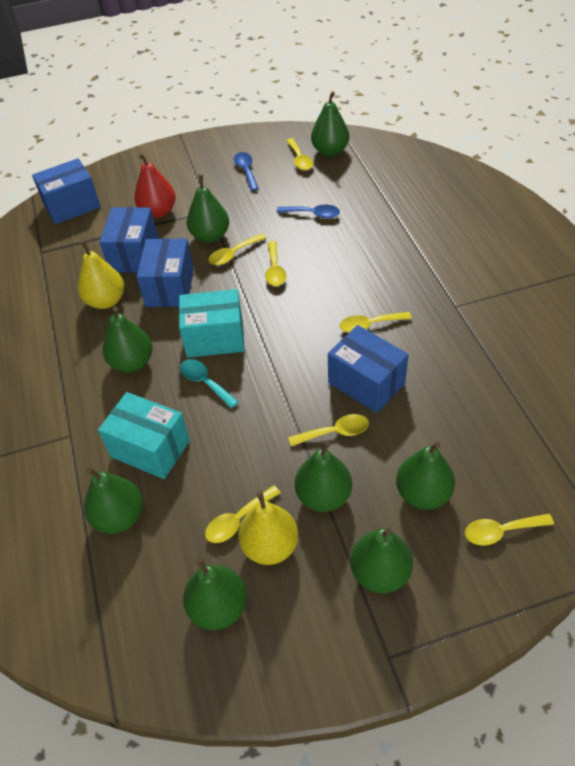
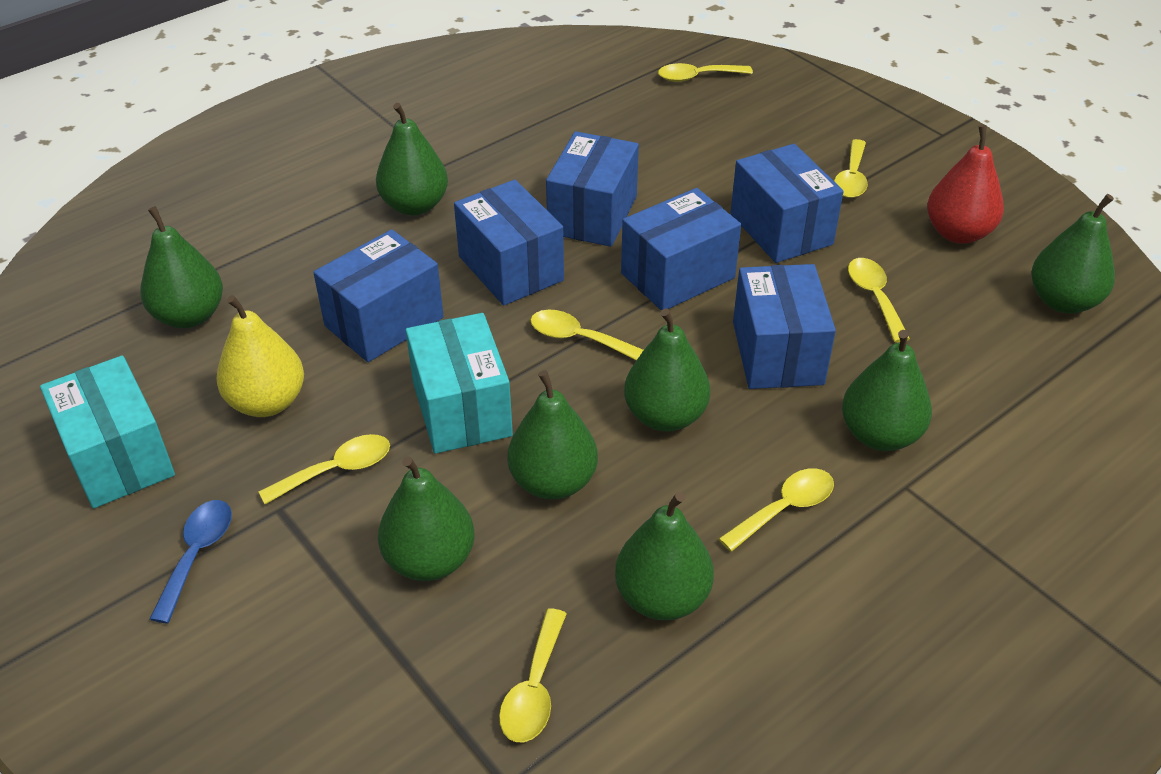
blue box: [32,158,101,224] [99,207,158,273] [137,238,194,307] [328,325,409,413] = 4 -> [313,229,444,362] [454,180,564,305] [546,131,639,247] [621,188,741,311] [731,144,844,263] [733,264,836,389] = 6
blue spoon: [234,152,259,191] [277,205,340,218] = 2 -> [150,500,232,624] = 1
turquoise spoon: [180,359,239,408] = 1 -> none = 0
yellow pear: [78,241,124,309] [238,491,299,565] = 2 -> [216,295,304,417] = 1

